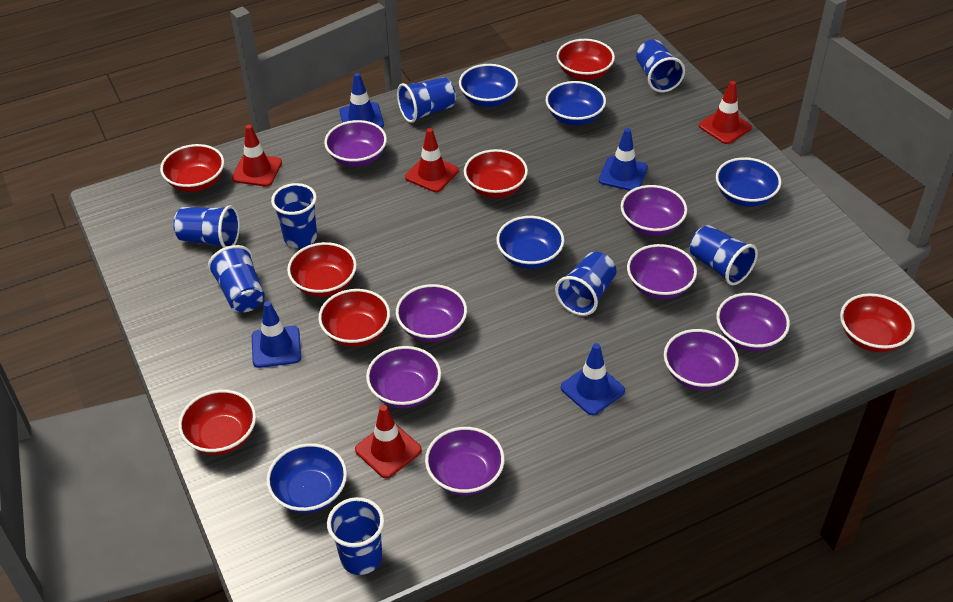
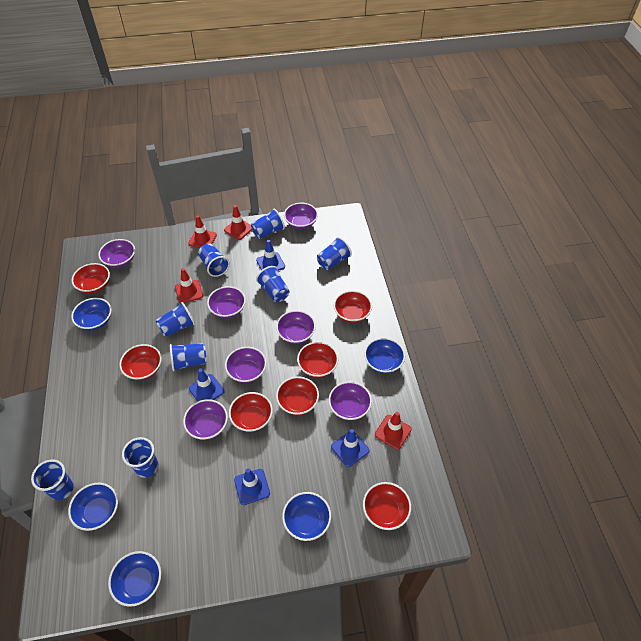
purple bowl: [324,120,387,167] [366,346,441,408] [396,284,467,342] [425,427,505,495] [621,185,687,236] [627,244,697,299] [664,329,739,390] [716,293,790,351] = 8 -> [98,239,135,268] [183,399,228,440] [207,286,246,318] [225,347,266,383] [276,310,316,344] [284,203,318,229] [329,381,372,420] = 7

